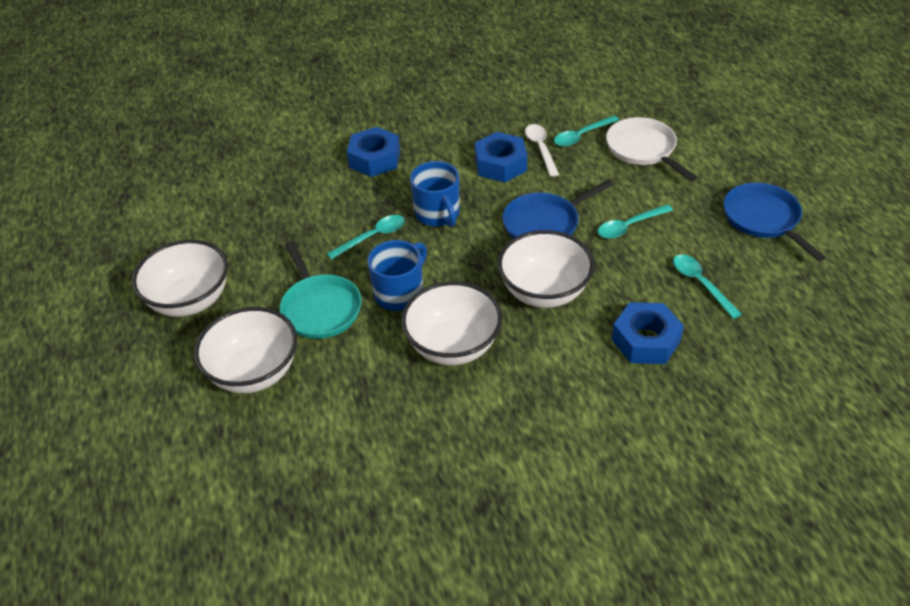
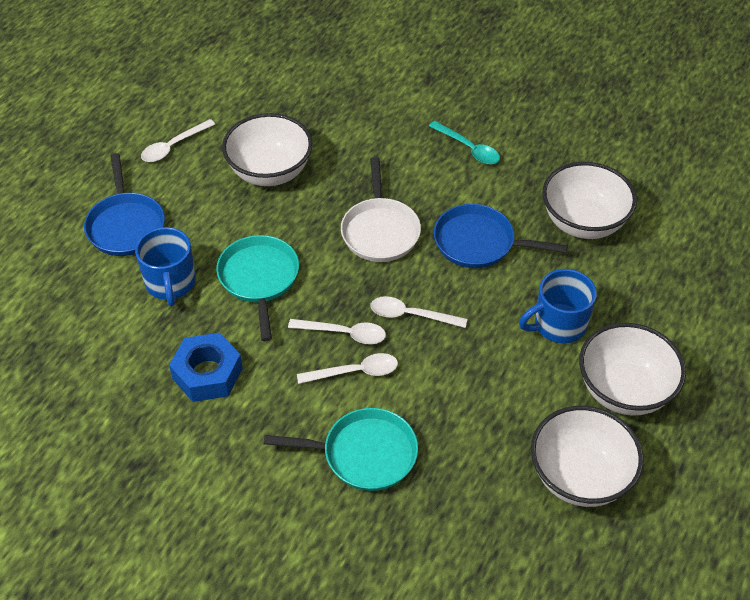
blue nut: [347,127,400,177] [475,132,527,182] [612,302,684,364] = 3 -> [169,333,243,402] = 1
turquoise pan: [280,241,362,339] = 1 -> [216,235,299,341] [264,408,418,491] = 2
turquoise spoon: [327,215,405,260] [554,116,619,147] [598,204,673,239] [673,254,742,319] = 4 -> [429,121,500,165] = 1
white spoon: [525,124,559,177] = 1 -> [141,119,215,162] [288,319,386,344] [297,353,398,384] [371,296,467,328] = 4

